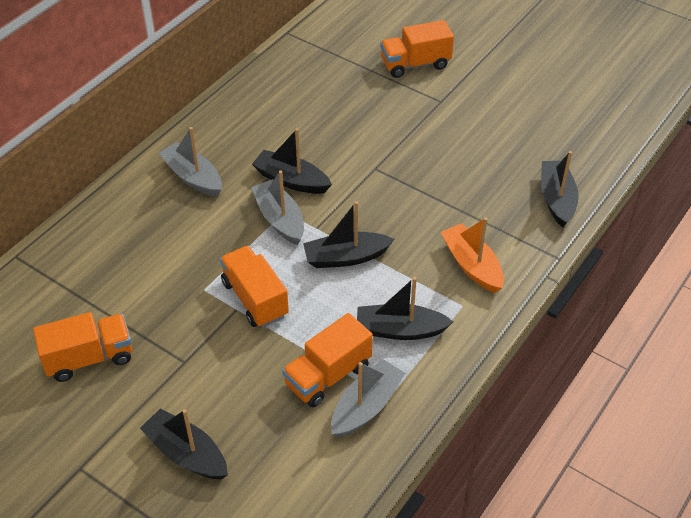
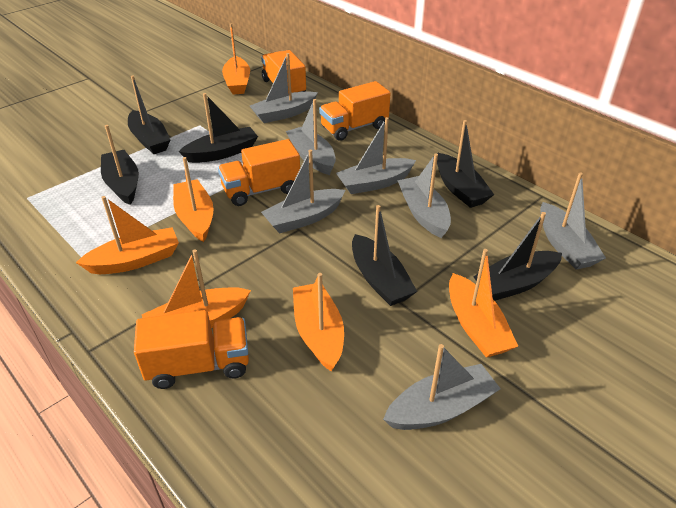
black boat: [140,409,228,479] [252,128,332,194] [303,201,394,268] [357,277,453,340] [541,151,579,227] = 5 -> [101,125,139,205] [128,75,170,154] [179,93,258,163] [352,205,417,306] [437,120,494,208] [473,212,562,301] = 6
grey boat: [159,127,222,197] [251,170,304,245] [331,359,405,438] = 3 -> [250,53,318,123] [261,150,345,233] [286,99,336,175] [336,117,416,194] [383,344,501,430] [397,153,451,238] [540,172,606,270] = 7
orange boat: [441,217,504,293] = 1 -> [76,196,179,274] [142,249,251,328] [173,157,213,242] [222,23,250,94] [293,273,344,371] [449,249,518,358] = 6

